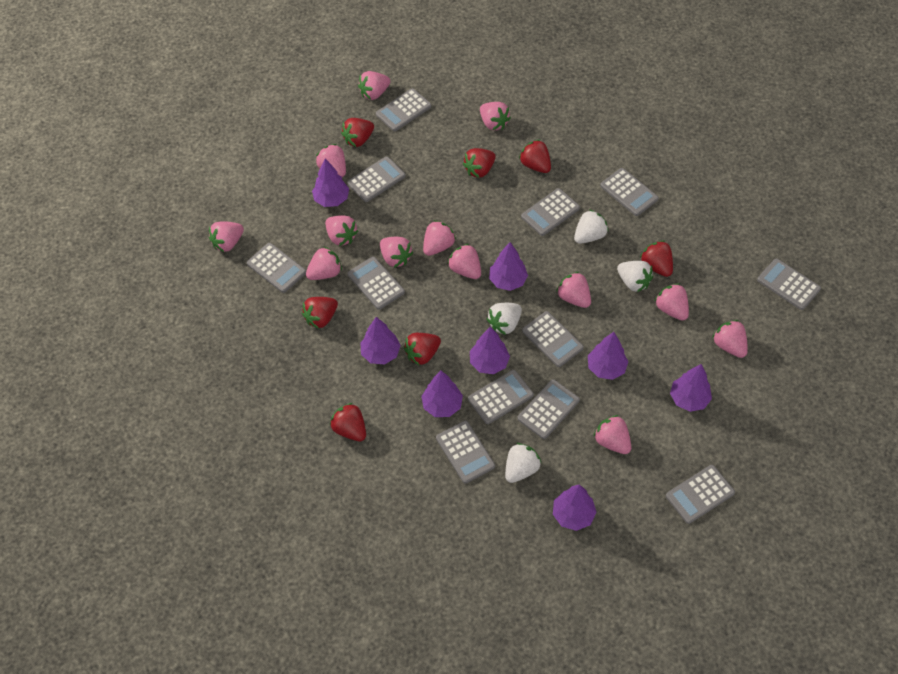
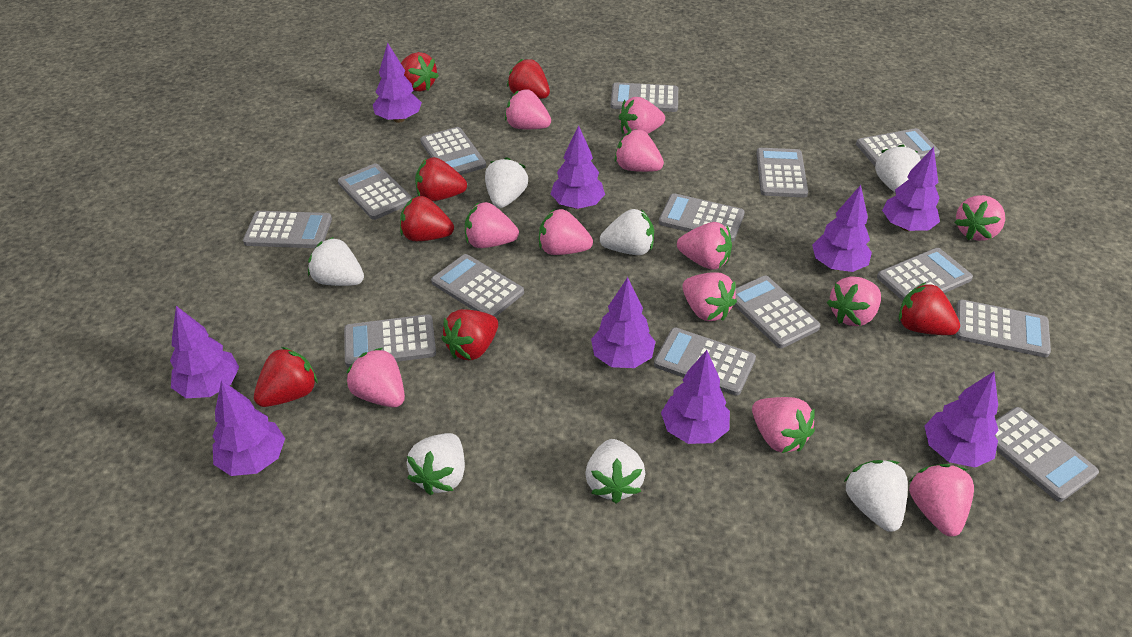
grey calculator: [247,243,306,293] [347,156,406,202] [348,256,405,310] [376,88,431,131] [436,421,495,484] [468,370,534,424] [517,379,580,439] [521,188,580,236] [522,311,584,367] [600,168,659,216] [666,465,735,524] [757,258,821,310] = 12 -> [243,211,332,248] [338,163,412,220] [344,314,436,368] [420,127,486,175] [431,254,524,317] [610,82,678,112] [654,327,756,396] [659,193,745,242] [734,276,820,348] [756,148,808,198] [856,128,940,166] [877,248,973,301] [956,300,1051,357] [995,407,1099,502] = 14
pink strawberry: [209,221,244,252] [306,246,342,280] [316,144,346,177] [325,215,358,246] [358,71,390,100] [380,237,413,268] [423,220,456,256] [448,244,481,279] [480,102,511,130] [556,272,591,308] [593,415,631,454] [655,283,689,321] [712,320,748,358] = 13 -> [346,348,405,407] [465,202,519,248] [505,89,551,129] [539,209,593,255] [615,129,664,172] [619,97,665,134] [677,222,732,270] [682,272,737,321] [752,397,815,453] [827,276,881,326] [909,464,974,537] [954,195,1005,241] = 12
purple tree: [312,158,349,207] [360,317,401,364] [421,371,463,417] [470,326,510,374] [489,242,528,291] [553,484,597,531] [588,332,628,380] [670,364,712,412] = 8 -> [170,306,239,398] [212,380,285,476] [373,42,422,123] [551,125,605,209] [591,277,656,368] [661,350,730,444] [812,185,872,272] [882,147,940,231] [925,372,999,467] = 9
white strawberry: [487,303,522,335] [505,443,541,483] [574,209,608,244] [617,261,653,292] = 4 -> [308,237,364,286] [407,433,465,495] [485,157,528,208] [585,439,646,503] [600,209,654,255] [844,460,908,532] [875,144,921,192] = 7

